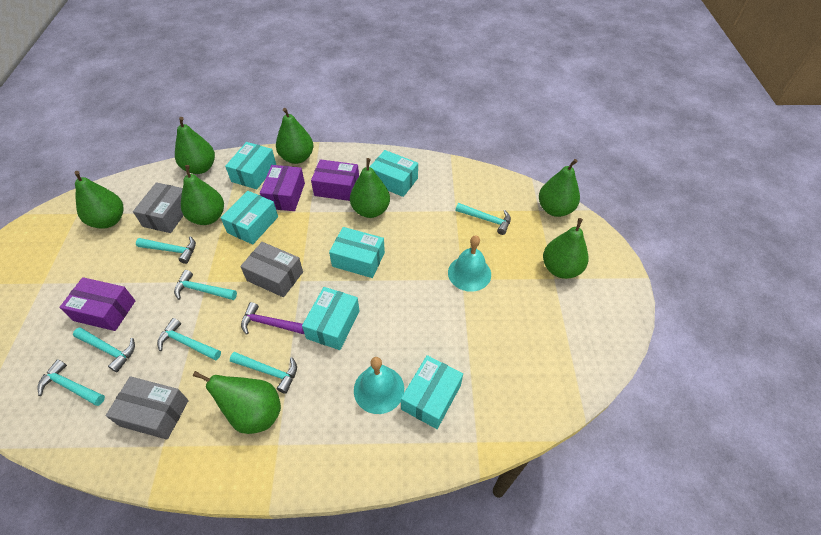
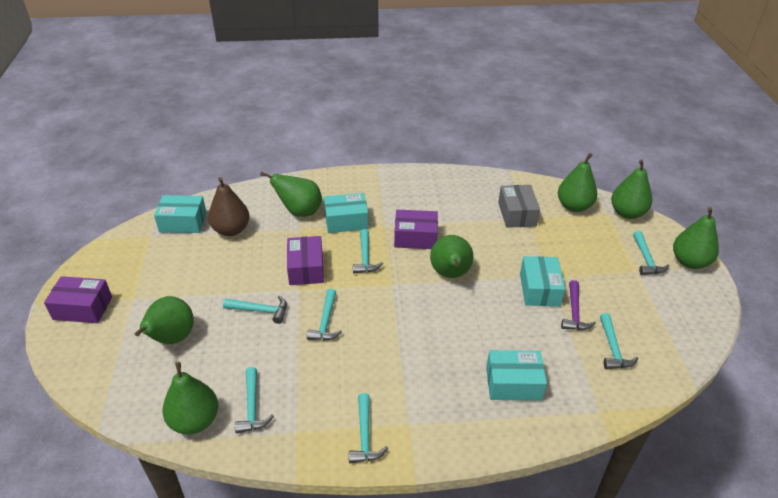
brown pear: none = 0 -> [208,177,250,236] = 1
green pear: [74,171,124,229] [175,117,215,174] [181,165,224,225] [193,371,281,434] [276,108,313,164] [350,158,390,218] [539,159,580,217] [543,218,588,279] = 8 -> [135,296,194,344] [163,362,218,434] [260,172,322,217] [430,235,473,278] [558,153,597,212] [611,160,652,219] [673,207,719,269] = 7
grey box: [106,376,189,440] [133,182,183,233] [240,242,303,297] = 3 -> [498,185,540,228] = 1
turquoise bell: [354,357,404,414] [448,235,491,292] = 2 -> none = 0
turquoise box: [221,191,278,245] [225,142,276,189] [302,287,359,350] [329,227,385,278] [370,150,418,197] [401,355,463,429] = 6 -> [154,195,207,233] [324,193,368,233] [486,350,547,401] [520,256,565,306] = 4

